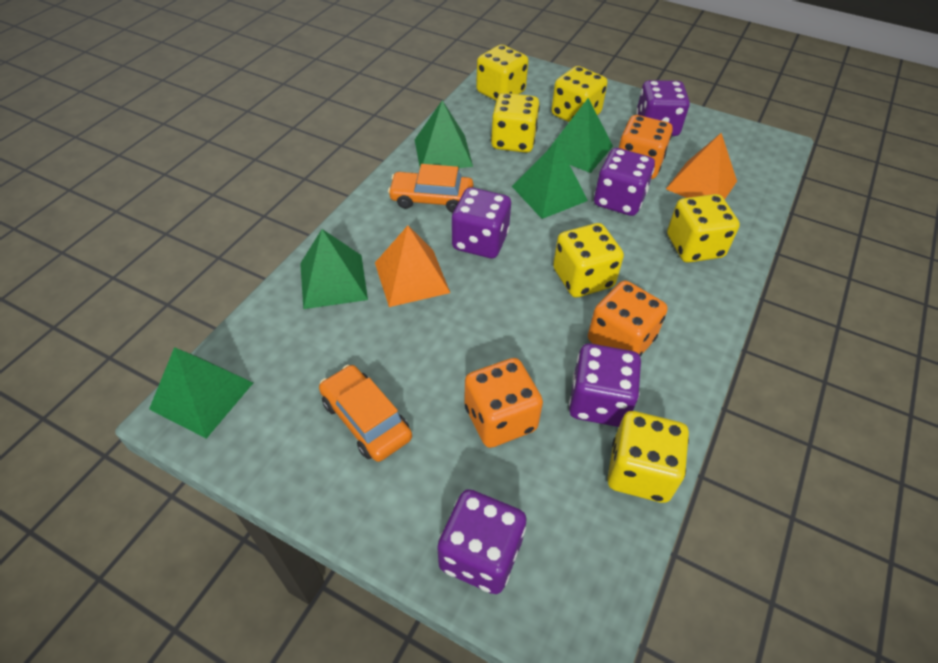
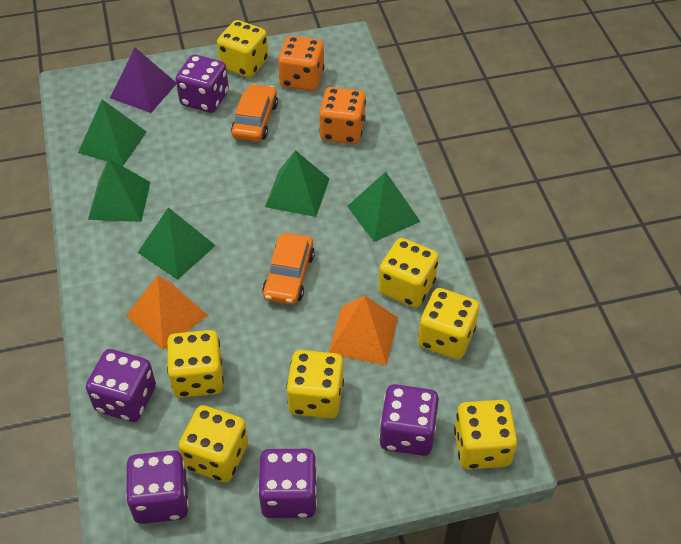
orange dice: [464,358,543,448] [588,281,668,357] [619,115,673,179] = 3 -> [278,36,324,91] [319,87,366,144] = 2
purple pyramid: none = 0 -> [110,48,176,113] = 1
yellow dice: [476,45,528,101] [491,93,540,153] [551,66,608,122] [553,223,624,298] [607,411,689,503] [667,194,740,263] = 6 -> [167,330,224,398] [178,405,248,482] [217,20,268,78] [286,350,344,419] [379,238,439,308] [418,288,479,359] [454,400,517,469] = 7

